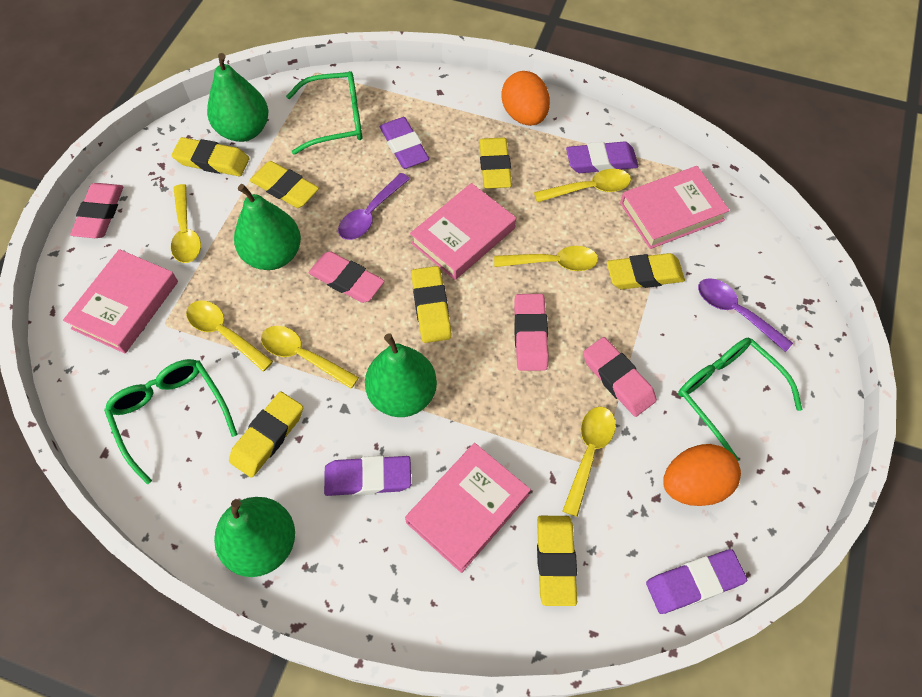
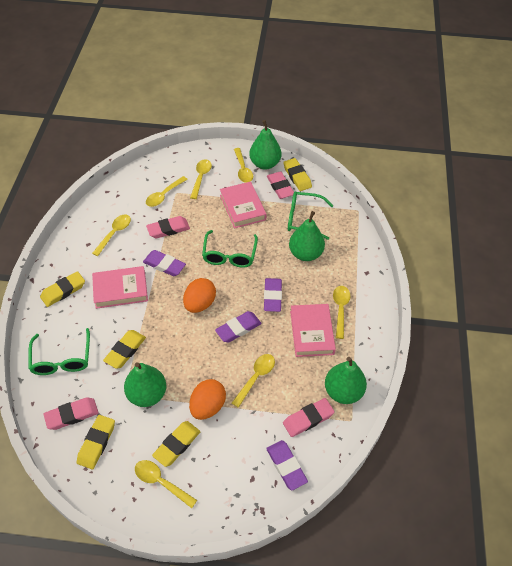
pink book: [63,249,178,354] [405,443,531,573] [410,183,516,280] [620,166,730,249] = 4 -> [92,266,148,309] [220,182,267,228] [290,304,336,357] = 3
purple spoon: [338,173,410,240] [698,278,793,352] = 2 -> none = 0
yellow eraser: [171,137,249,176] [229,392,303,478] [250,161,319,208] [411,266,452,343] [479,137,512,189] [537,516,577,606] [607,253,685,289] = 7 -> [40,271,85,307] [77,415,115,469] [103,330,146,369] [152,421,200,467] [283,158,312,191] = 5
yellow spoon: [171,184,201,263] [186,301,273,372] [261,326,359,389] [494,246,598,271] [534,169,631,202] [563,407,616,517] = 6 -> [92,214,131,256] [135,460,197,508] [146,176,188,207] [190,159,212,199] [232,354,275,408] [234,148,253,183] [333,286,351,339] = 7

